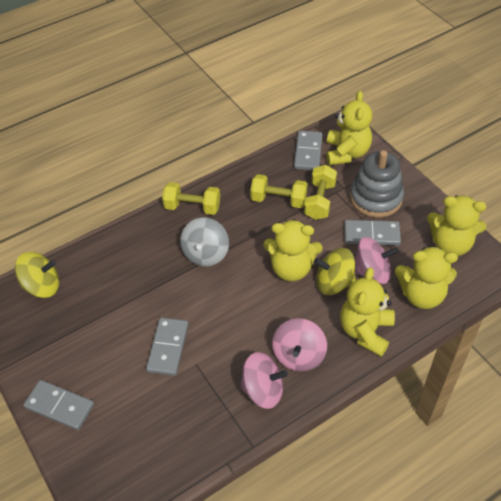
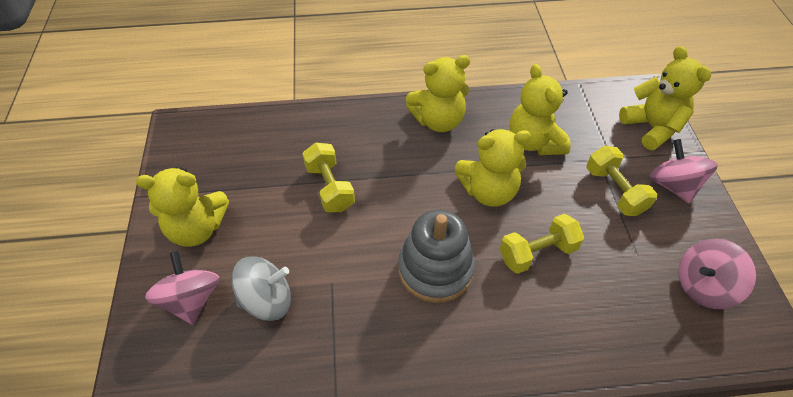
grey domino: [23,380,94,430] [146,317,189,376] [294,131,323,170] [344,220,401,246] = 4 -> none = 0
yellow spinning top: [15,252,59,298] [314,248,356,295] = 2 -> none = 0

